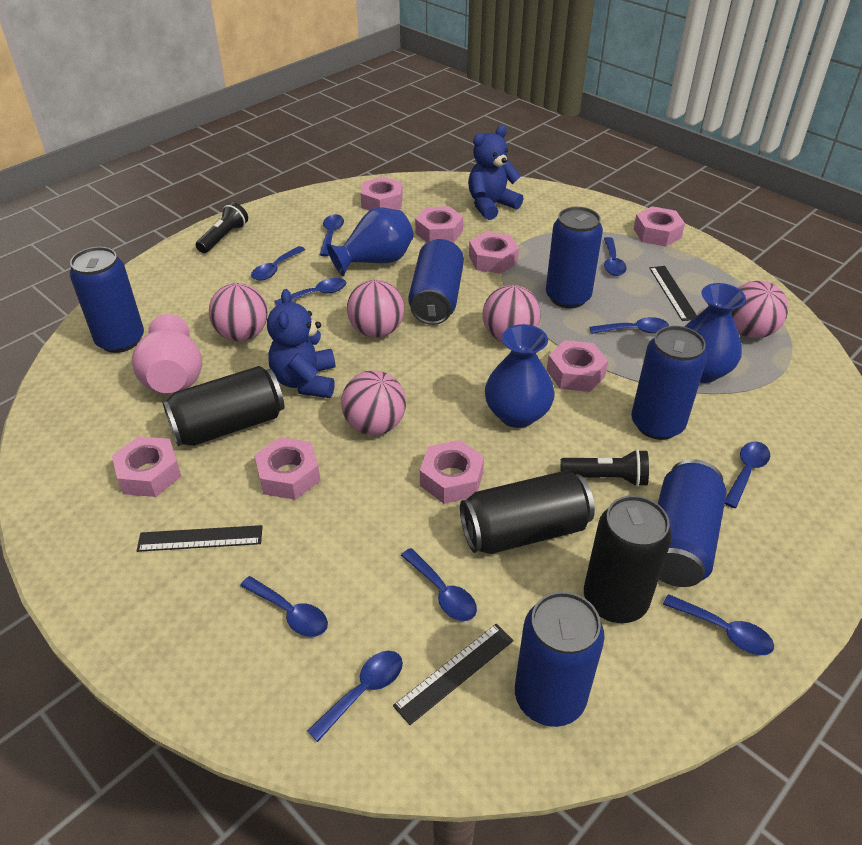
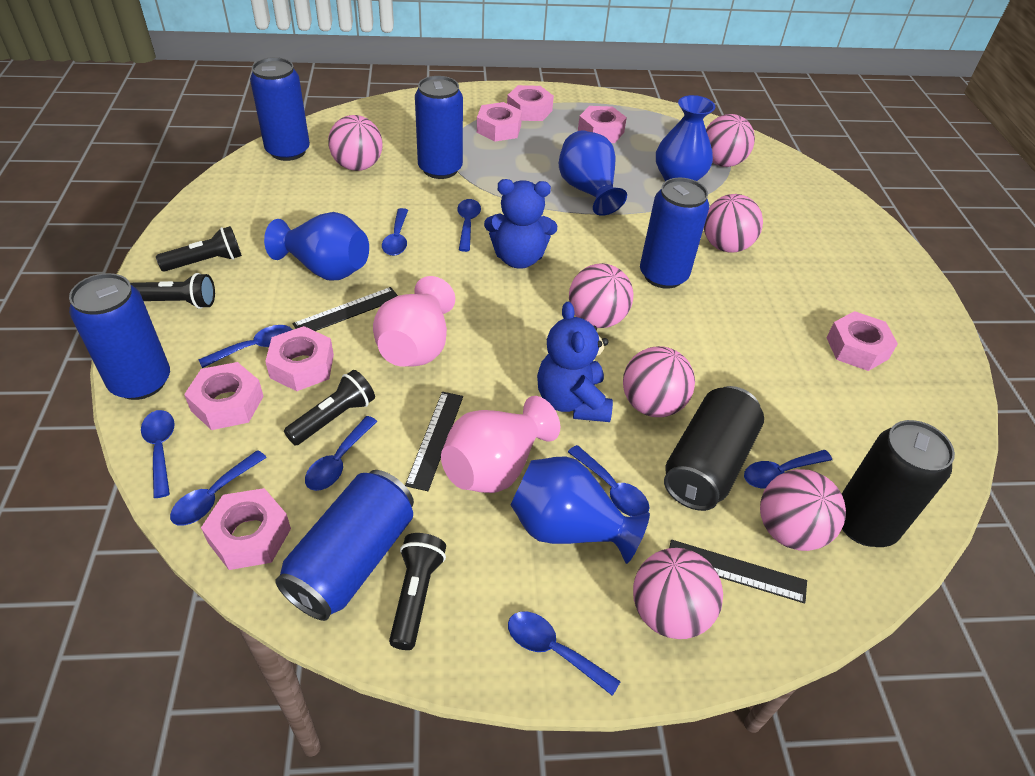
black can: [162,366,285,446] [460,470,595,554] [584,495,672,623] = 3 -> [664,386,764,511] [842,420,955,547] = 2
black flashlight: [196,202,248,253] [560,449,649,487] = 2 -> [130,273,215,309] [156,226,242,272] [284,370,375,446] [389,533,446,650] = 4
blue can: [70,247,144,353] [408,239,464,325] [515,592,605,727] [546,207,603,308] [631,326,707,440] [658,459,726,587] = 6 -> [69,273,170,400] [250,57,310,161] [275,470,414,621] [415,76,463,179] [640,178,709,289] = 5
blue spoon: [240,576,328,637] [251,246,305,280] [274,278,346,306] [307,651,403,742] [320,214,344,256] [401,548,477,621] [590,317,669,334] [604,237,626,276] [663,594,774,655] [725,442,770,508] = 10 -> [141,410,175,498] [170,450,267,526] [198,325,293,368] [305,416,378,491] [382,208,408,256] [457,199,481,252] [508,612,621,696] [568,445,649,517] [744,450,832,488] = 9
blue vase: [327,207,414,276] [485,324,555,428] [684,283,746,383] = 3 -> [264,212,369,280] [511,456,650,564] [559,130,627,216] [656,95,715,181] = 4
pink ball: [209,283,268,341] [341,370,406,435] [347,280,404,338] [483,285,540,342] [731,280,788,338] = 5 -> [328,115,383,171] [569,263,634,328] [623,346,695,417] [633,548,723,639] [704,194,763,253] [706,114,755,167] [760,469,846,551] = 7
pink nut: [112,436,182,497] [255,437,320,500] [360,176,403,211] [415,206,463,243] [420,440,484,504] [469,232,519,274] [547,340,608,392] [634,206,685,247] = 8 -> [184,362,264,430] [201,488,291,570] [265,326,334,391] [477,102,522,141] [507,85,554,121] [578,106,627,143] [826,311,898,371] = 7
pink vase: [132,314,202,394] = 1 -> [373,276,455,367] [441,396,560,493] = 2

